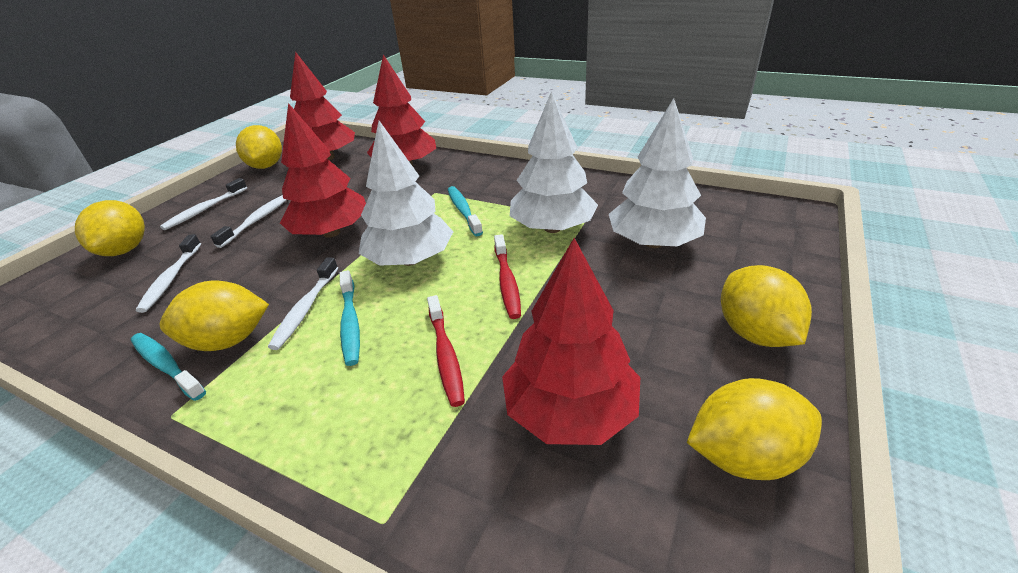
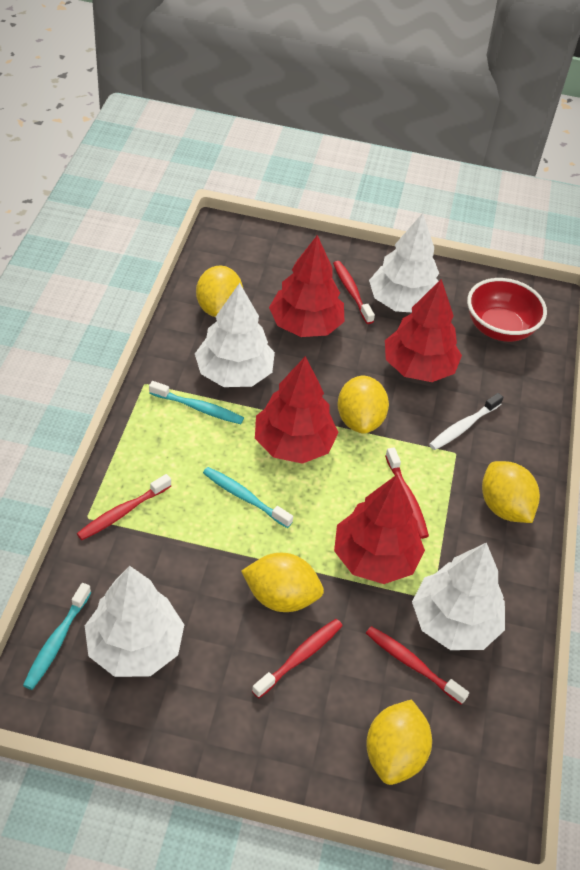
red bowl: none = 0 -> [467,278,547,342] = 1
red toothbrush: [427,295,465,407] [494,234,521,319] = 2 -> [77,474,171,540] [252,619,343,698] [333,261,375,324] [366,626,469,705] [385,447,429,539] = 5
white toothbrush: [136,234,201,313] [160,178,247,230] [211,195,287,248] [268,257,338,350] = 4 -> [429,393,503,450] = 1
white tree: [359,121,453,266] [510,91,598,233] [609,98,706,248] = 3 -> [85,566,184,677] [195,283,275,387] [369,213,439,312] [412,543,505,650] = 4

